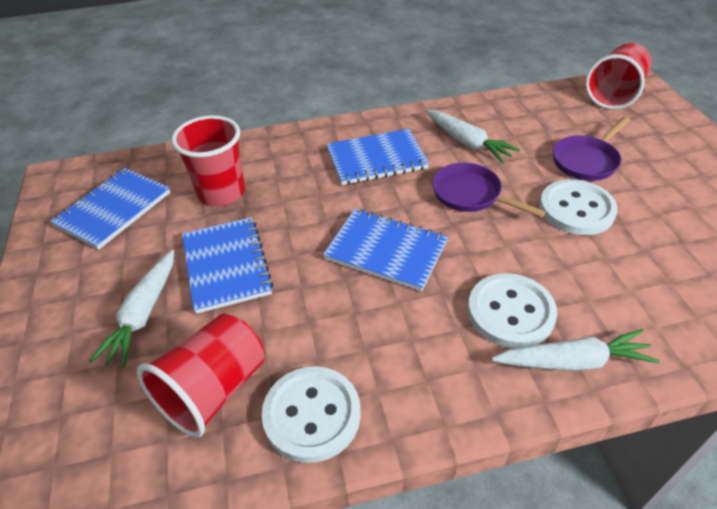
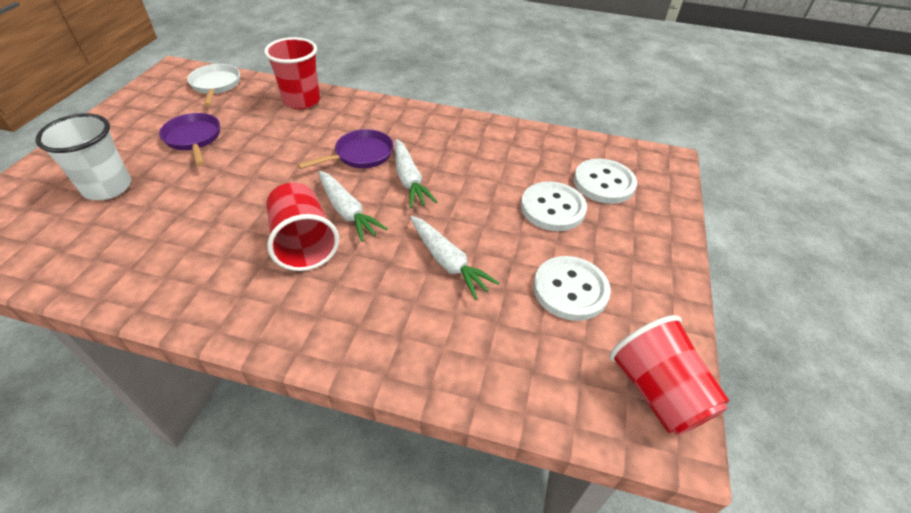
blue notebook: [50,168,170,250] [182,217,273,314] [323,209,448,291] [327,129,429,185] = 4 -> none = 0
white cup: none = 0 -> [35,113,131,200] = 1
white pan: none = 0 -> [187,64,240,107] = 1

